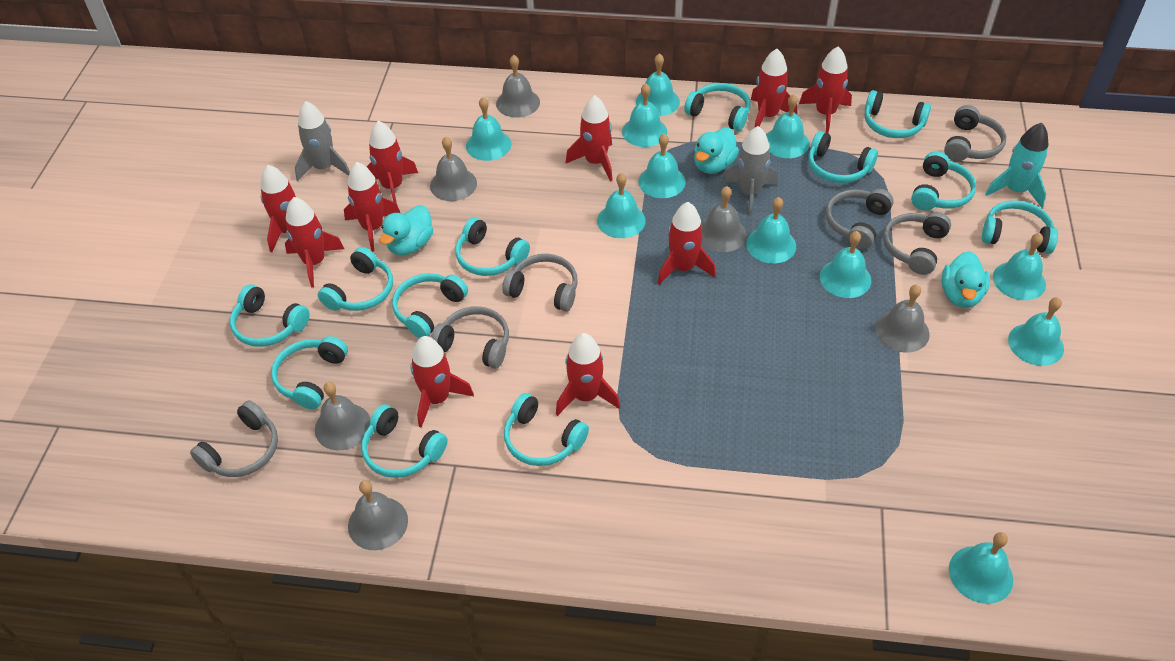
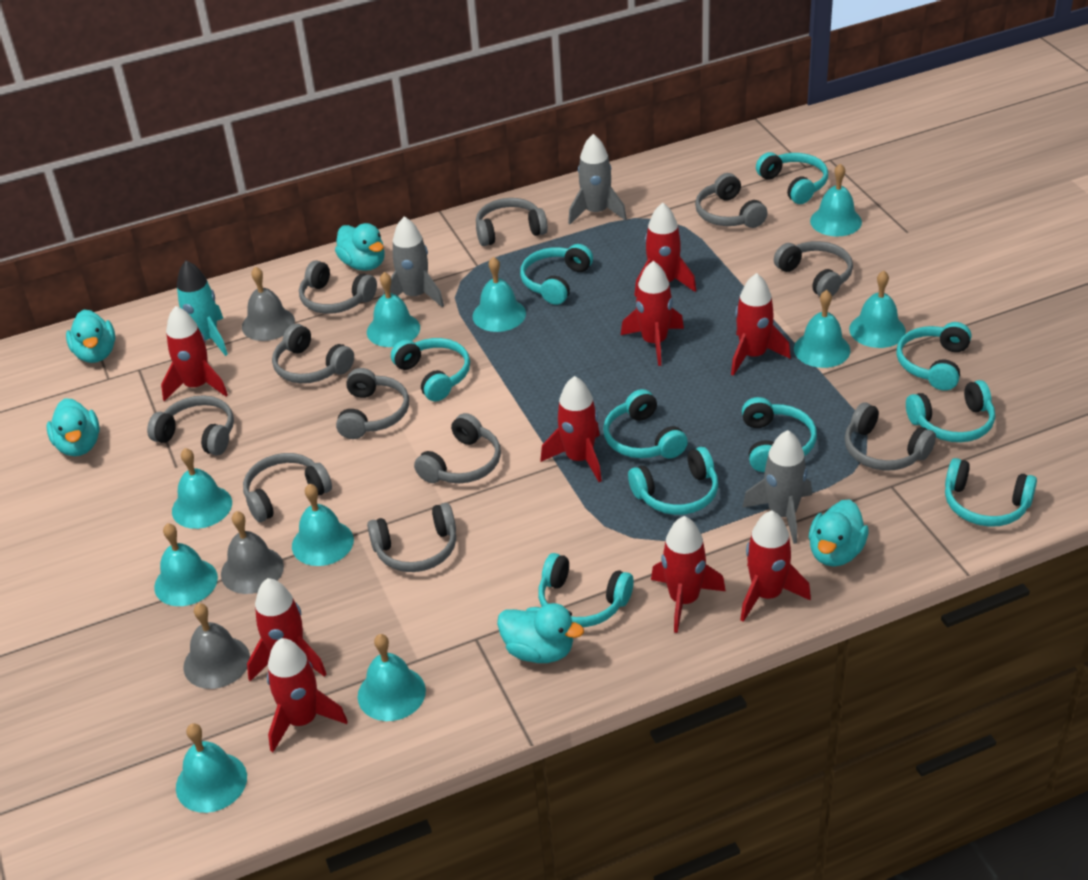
grey bell: [315,382,371,451] [348,480,408,550] [430,137,477,201] [496,55,540,118] [701,186,747,252] [875,284,930,352] = 6 -> [183,603,250,689] [221,511,284,594] [242,267,295,341] = 3
grey headphones: [190,400,278,477] [431,306,509,368] [502,254,578,311] [826,189,894,249] [883,212,951,275] [944,105,1006,161] = 6 -> [147,395,234,456] [243,453,332,522] [272,324,354,383] [299,260,377,314] [336,368,409,439] [367,503,456,572] [414,413,501,483] [476,198,548,246] [695,173,768,228] [774,241,853,296] [845,403,936,471] = 11
grey rocket: [295,101,350,181] [722,126,777,216] = 2 -> [383,216,444,307] [568,134,627,225] [742,430,812,544] = 3
red rocket: [260,165,322,252] [285,197,344,287] [344,162,400,252] [367,121,418,204] [410,336,474,428] [556,333,620,416] [566,95,613,181] [657,202,716,285] [751,49,798,128] [799,46,852,133] = 10 -> [161,306,228,401] [247,578,326,681] [267,638,348,752] [540,376,602,482] [621,261,684,366] [634,203,696,297] [651,516,726,633] [731,273,791,376] [740,510,811,622] = 9
turquoise bell: [466,97,511,161] [597,173,646,238] [622,83,667,147] [636,53,680,116] [638,134,686,198] [746,197,796,264] [766,94,810,158] [820,231,871,298] [949,532,1013,604] [993,233,1046,300] [1008,297,1064,366] = 11 -> [154,523,218,606] [172,448,232,529] [176,723,247,813] [292,484,354,566] [358,634,426,721] [367,272,420,347] [473,257,526,332] [794,290,850,368] [810,163,862,236] [849,271,906,348] = 10
turquoise duck: [380,205,433,255] [694,127,739,174] [942,251,990,308] = 3 -> [46,398,100,456] [66,309,115,363] [335,223,385,271] [497,603,584,663] [809,499,869,567] = 5
turquoise headphones: [230,284,310,347] [271,336,348,409] [318,247,393,311] [361,404,448,478] [392,273,468,338] [455,217,530,276] [504,393,589,466] [684,83,750,131] [808,131,878,183] [864,90,931,138] [911,151,976,210] [982,200,1058,254] = 12 -> [391,338,470,401] [520,244,593,305] [538,553,634,627] [603,389,688,459] [628,447,718,515] [742,397,817,472] [756,152,828,204] [896,322,972,391] [906,380,995,442] [945,458,1037,527] = 10

